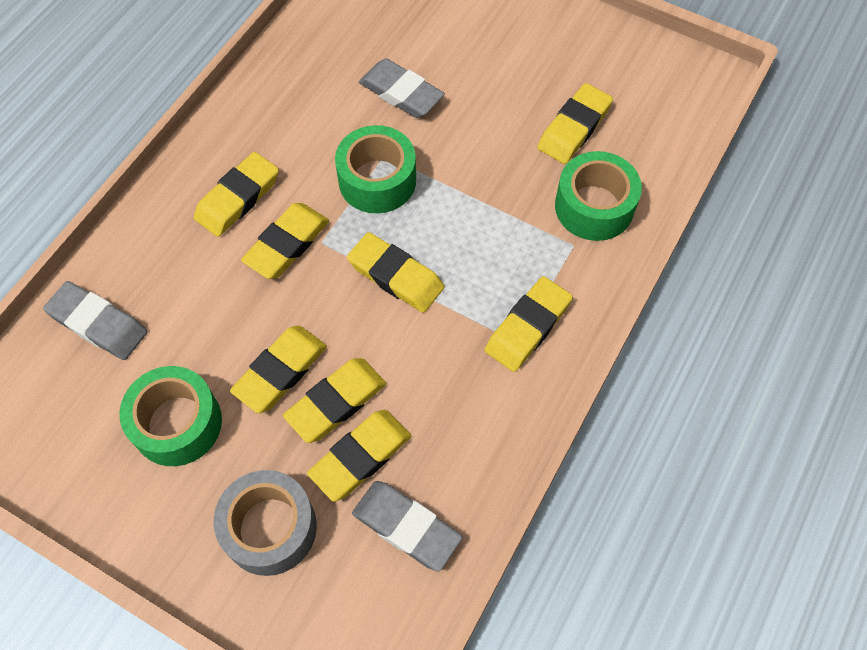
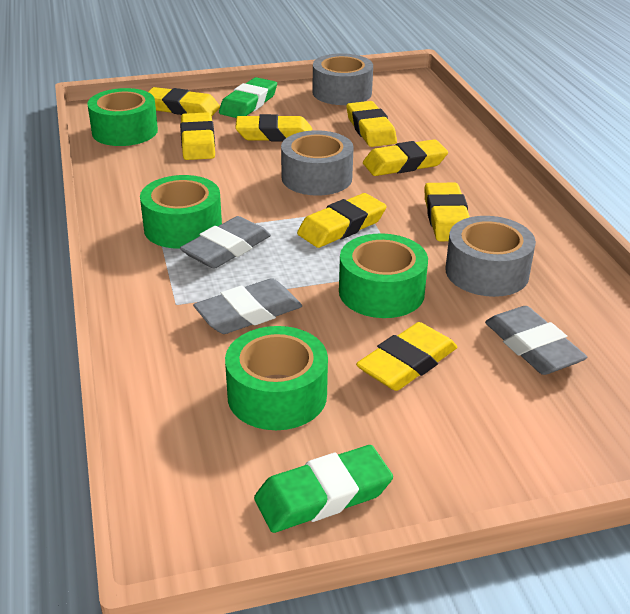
green eraser: none = 0 -> [219,77,277,118] [254,445,393,533] = 2
green tape: [120,366,222,466] [335,125,416,214] [555,151,642,241] = 3 -> [87,88,158,146] [140,175,222,249] [225,326,328,430] [339,234,428,318] = 4
grey tape: [214,470,317,576] = 1 -> [281,130,354,196] [313,53,373,105] [446,216,536,297] = 3

